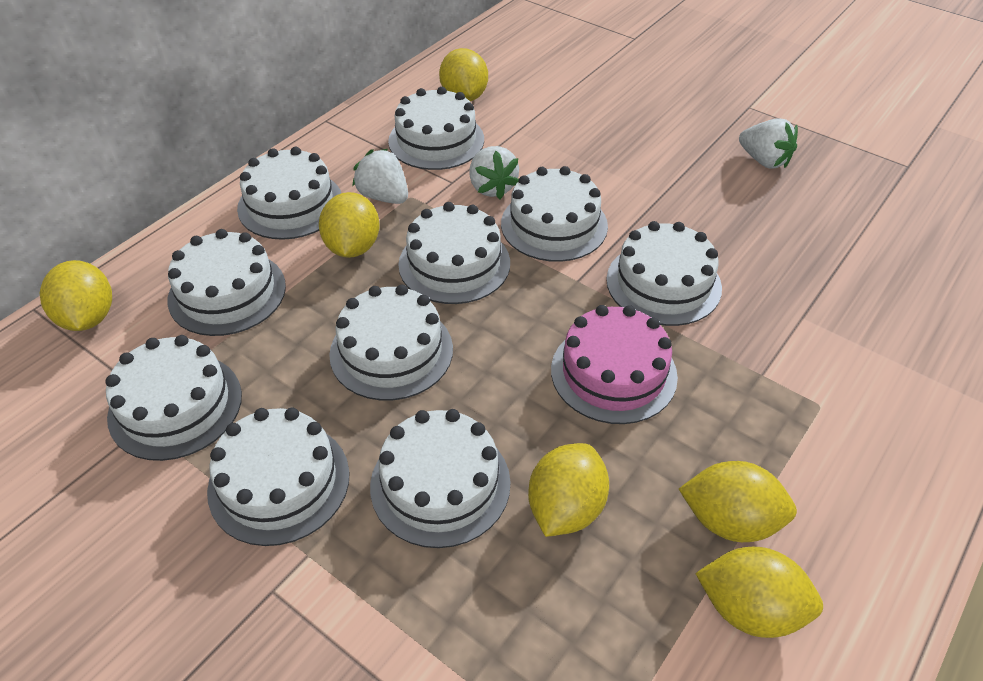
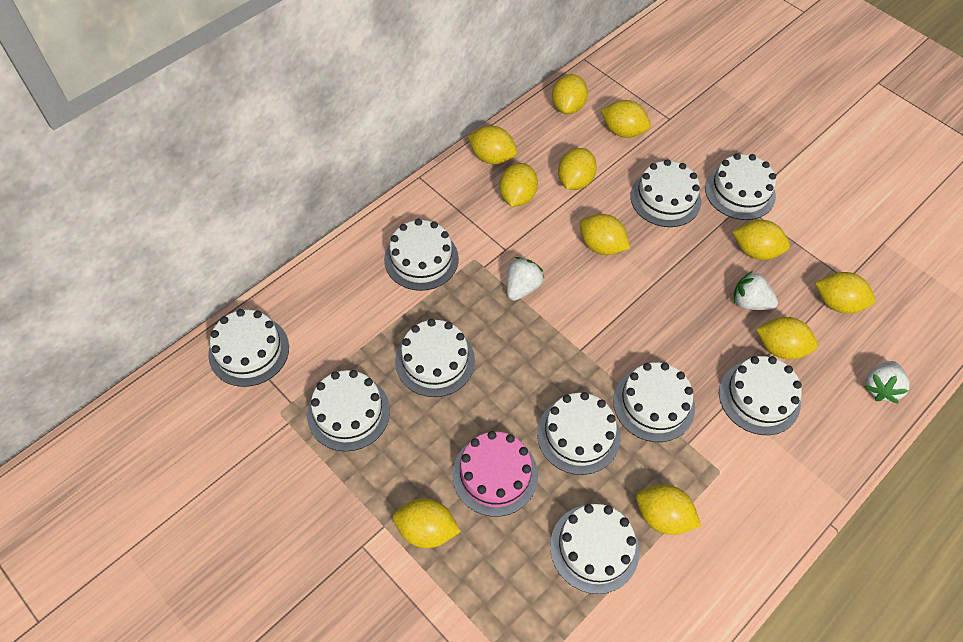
yellow lemon: [40,260,112,331] [319,192,380,258] [439,48,488,101] [528,443,609,537] [679,461,797,542] [695,547,823,638] = 6 -> [393,498,461,548] [468,126,517,164] [499,163,538,207] [552,74,588,114] [558,148,597,190] [579,214,630,255] [601,100,651,138] [636,484,701,535] [733,220,790,260] [756,317,818,360] [815,272,875,313] = 11

